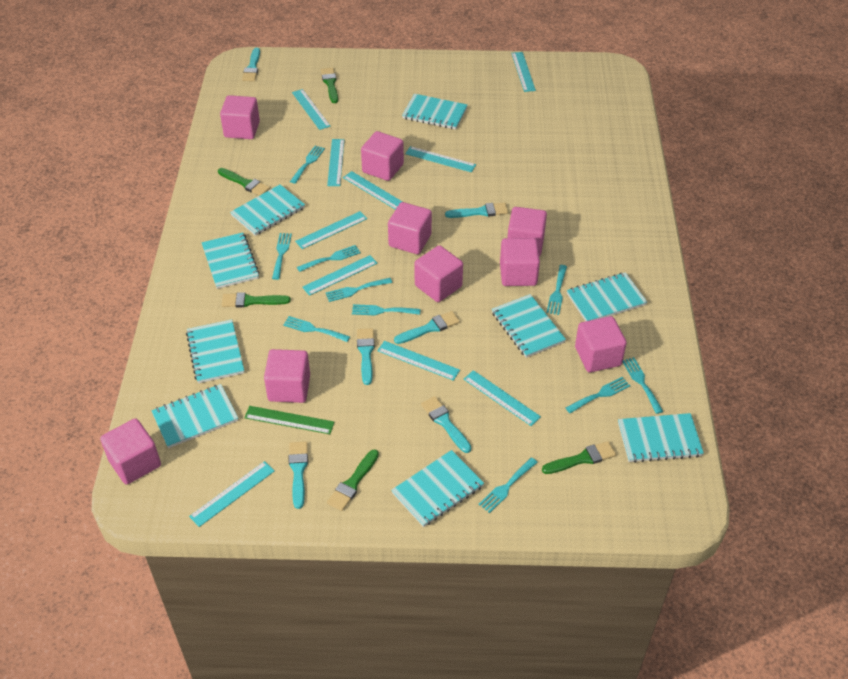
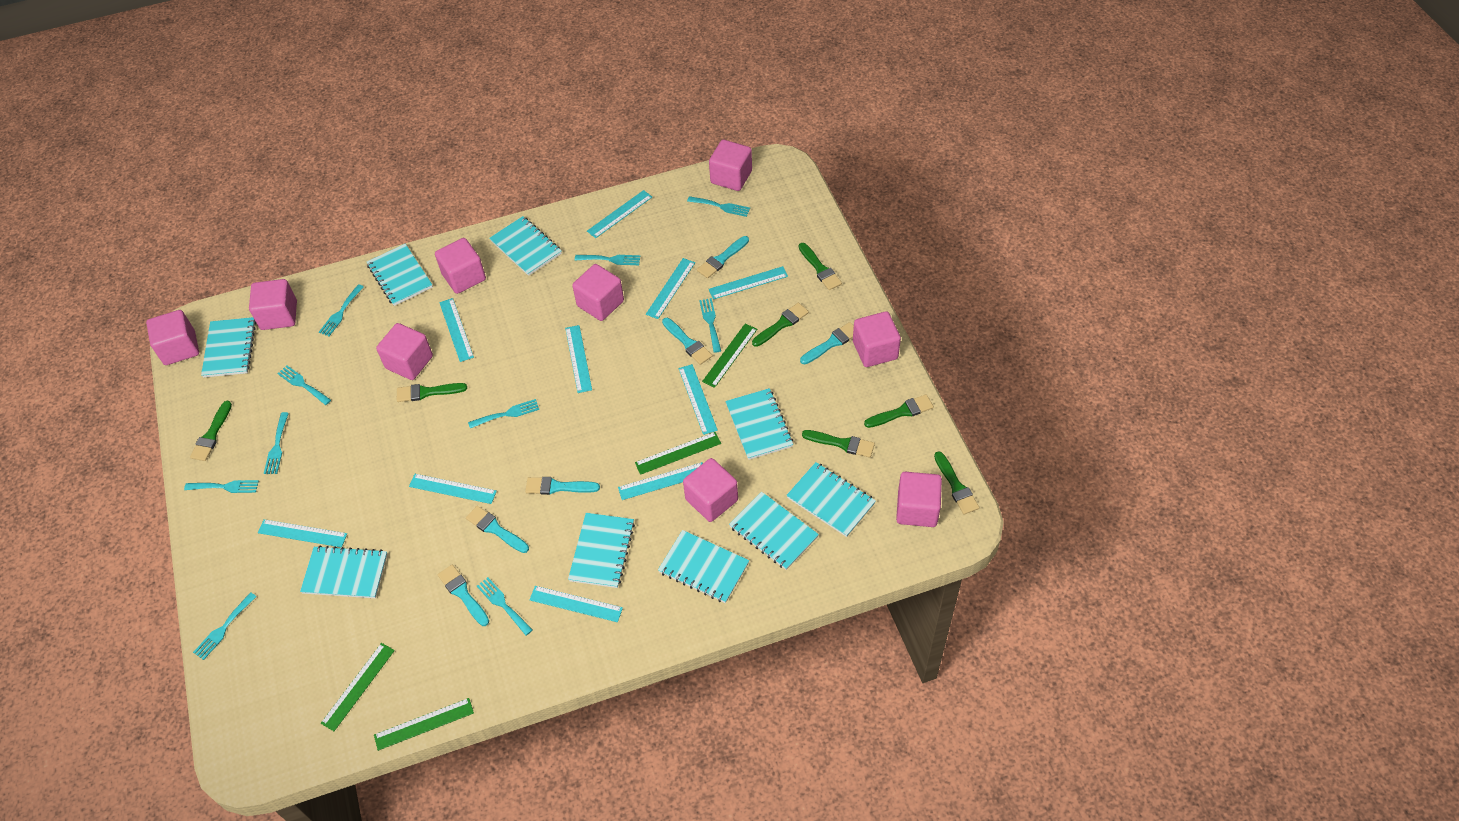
green brush: [218,168,270,196] [222,292,291,307] [321,68,338,103] [327,449,379,511] [542,441,616,474] = 5 -> [190,401,232,461] [397,383,467,402] [752,303,809,347] [799,243,842,290] [802,430,875,458] [864,394,934,428] [934,451,979,515] = 7
green ruler: [244,406,334,434] = 1 -> [321,643,395,731] [374,698,474,751] [635,432,721,475] [702,323,757,388] = 4

